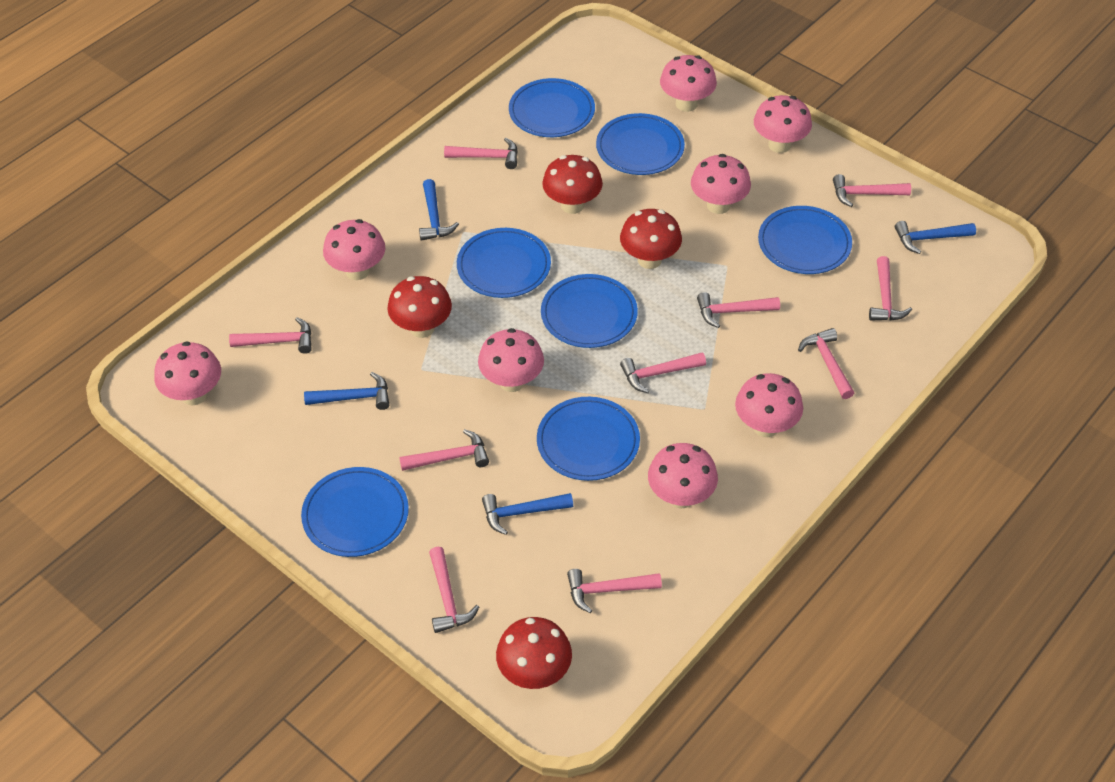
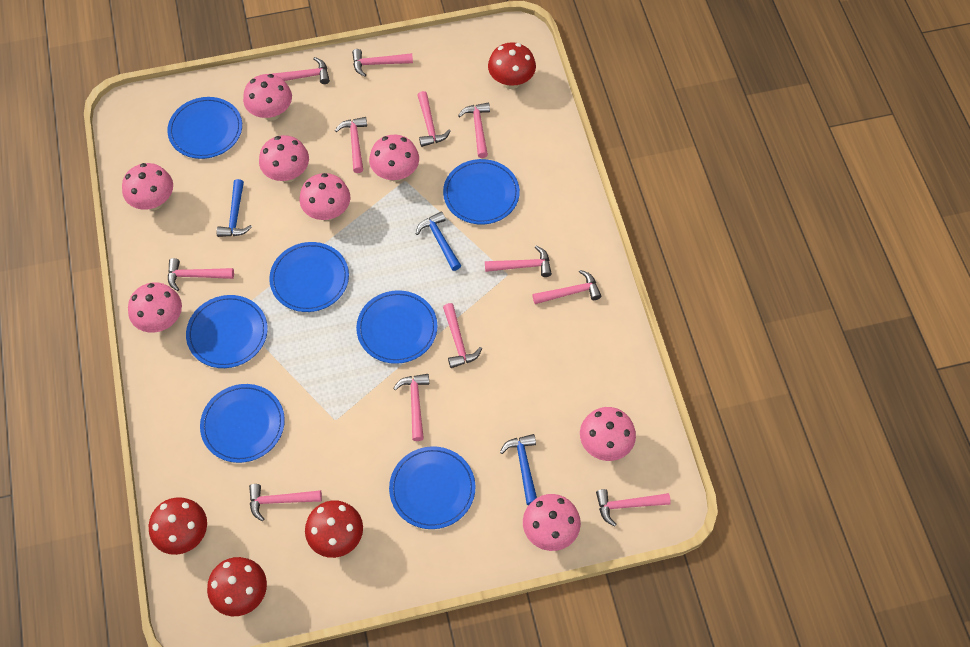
blue hammer: [304,372,389,410] [419,179,459,241] [482,493,573,535] [895,221,976,254] = 4 -> [216,179,252,237] [416,211,461,271] [500,434,537,505] = 3
pink hammer: [229,317,312,354] [399,429,489,471] [429,547,479,633] [444,138,518,169] [567,569,662,613] [620,352,706,393] [697,292,780,328] [798,328,854,399] [833,174,911,207] [869,256,912,321] = 10 -> [168,258,234,291] [249,484,322,521] [272,57,330,84] [335,117,367,173] [352,49,413,77] [393,374,429,441] [417,91,451,147] [443,303,482,368] [458,103,490,158] [485,245,552,277] [532,270,601,304] [596,489,671,527] = 12

